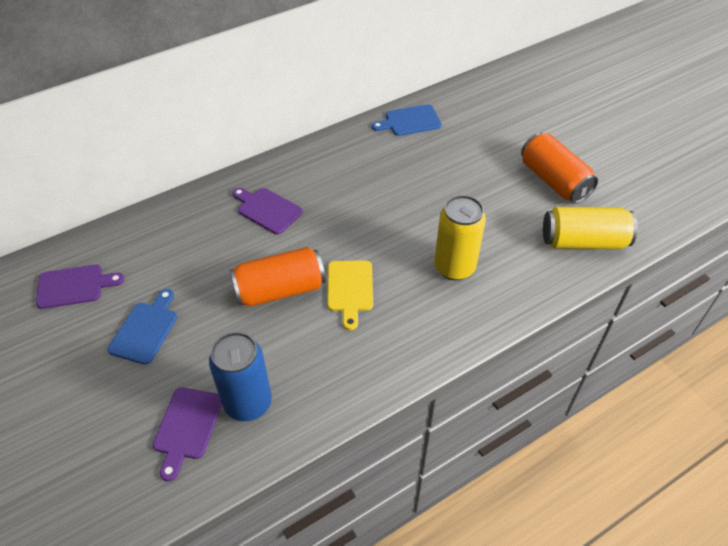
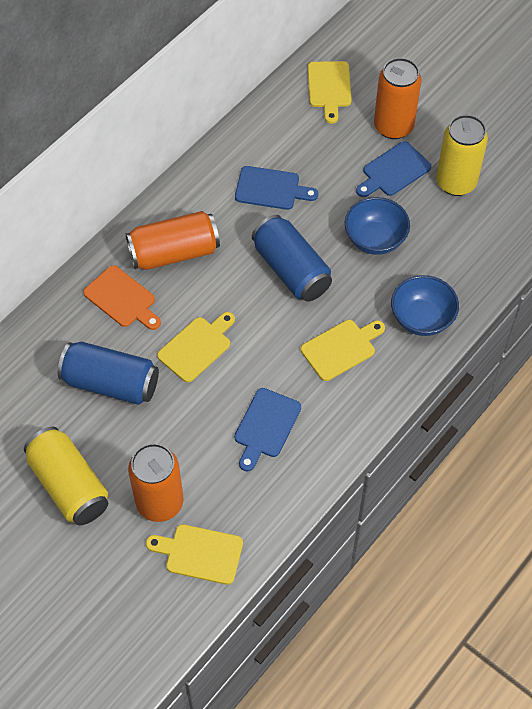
blue bowl: none = 0 -> [345,197,410,255] [391,275,459,336] = 2
blue can: [209,332,272,421] = 1 -> [58,342,159,405] [252,215,332,302] = 2
blue cutting board: [108,289,177,365] [372,104,442,136] = 2 -> [234,388,301,471] [235,166,318,210] [356,141,431,197] = 3
orange can: [230,247,326,307] [521,133,598,204] = 2 -> [126,211,220,270] [128,443,184,522] [374,58,422,139] = 3
orange cutting board: none = 0 -> [83,265,161,330] = 1
purple cutting board: [36,265,124,309] [153,387,222,481] [232,188,303,235] = 3 -> none = 0
yellow cutting board: [327,261,373,330] = 1 -> [146,524,243,585] [157,312,235,382] [301,320,385,381] [308,61,352,124] = 4

